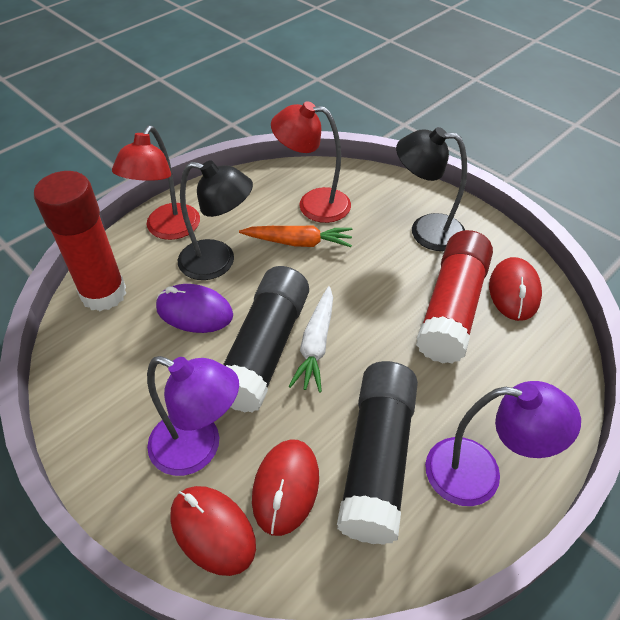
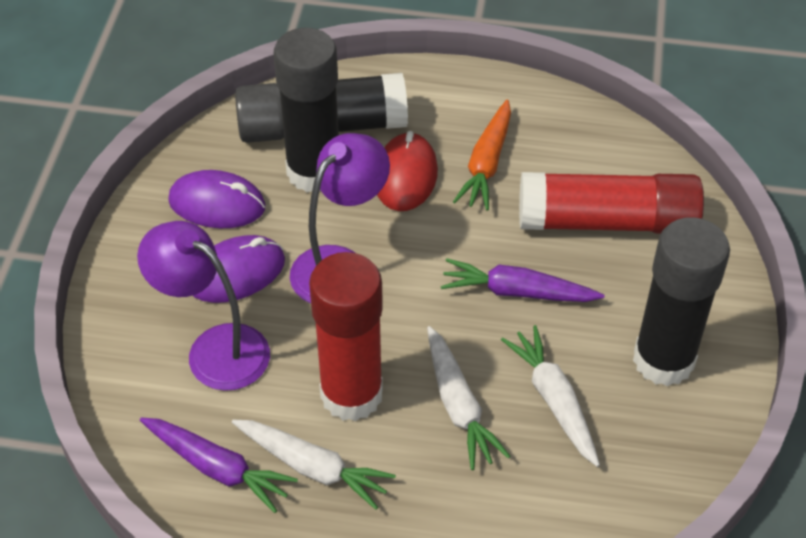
black glue stick: [223,266,309,413] [337,361,418,545] = 2 -> [235,73,408,143] [274,28,339,193] [633,217,730,386] = 3
black lamp: [178,160,253,280] [396,127,467,251] = 2 -> none = 0
purple carrot: none = 0 -> [140,417,298,513] [441,258,604,302] = 2
purple mouse: [156,284,233,333] = 1 -> [168,170,266,228] [193,235,285,303] = 2
red lamp: [112,126,200,240] [271,101,351,223] = 2 -> none = 0
red mouse: [170,486,256,576] [252,439,319,536] [489,257,542,321] = 3 -> [377,131,438,211] = 1
white carrot: [288,286,333,393] = 1 -> [232,420,396,510] [427,326,511,470] [501,325,600,467] = 3

